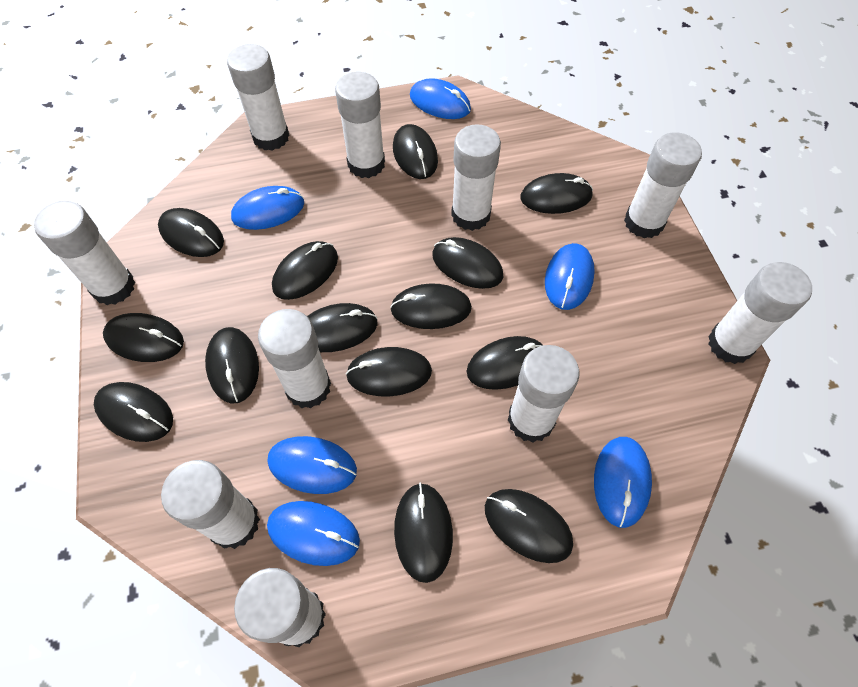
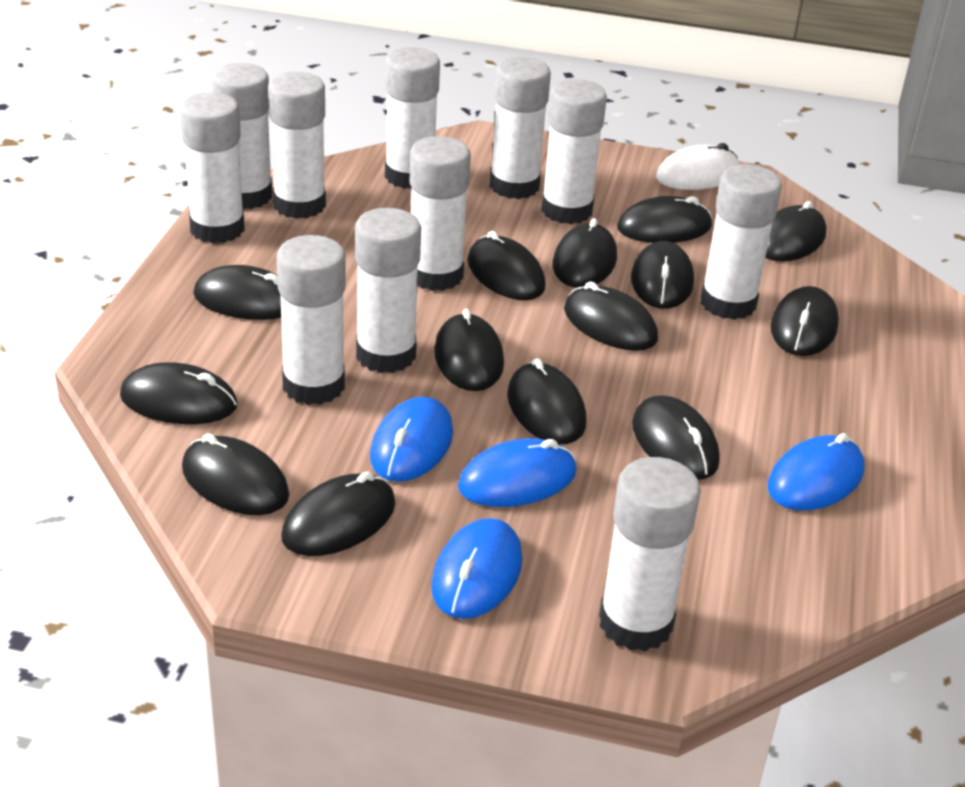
blue mouse: [231,186,304,230] [267,436,357,494] [267,501,360,566] [410,78,471,119] [545,243,595,310] [594,437,652,528] = 6 -> [370,397,453,482] [431,518,523,619] [458,438,576,507] [768,433,864,510] = 4
white glue stick: [34,201,135,305] [161,460,260,549] [227,44,289,151] [234,568,326,647] [258,309,331,408] [335,72,385,178] [451,124,501,231] [508,345,579,443] [624,132,702,238] [708,262,812,364] = 10 -> [180,92,245,243] [212,63,272,209] [268,72,326,219] [277,235,346,405] [355,208,421,373] [385,47,440,189] [410,136,471,291] [490,57,551,199] [541,79,607,224] [599,457,701,651] [701,164,782,320] = 11
white mouse: none = 0 -> [656,143,740,190] = 1

